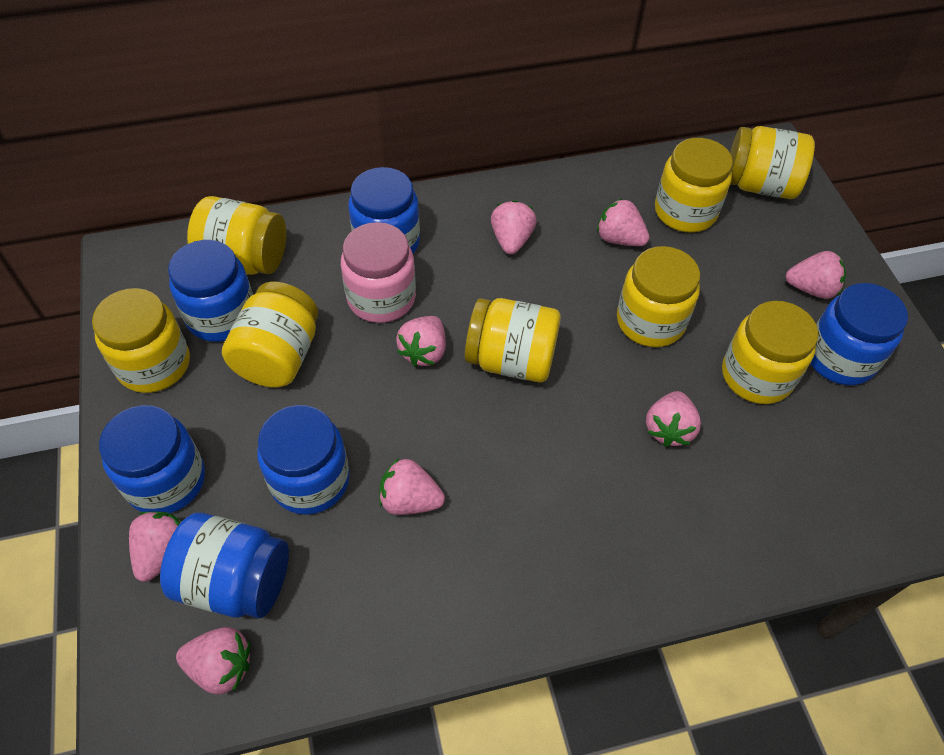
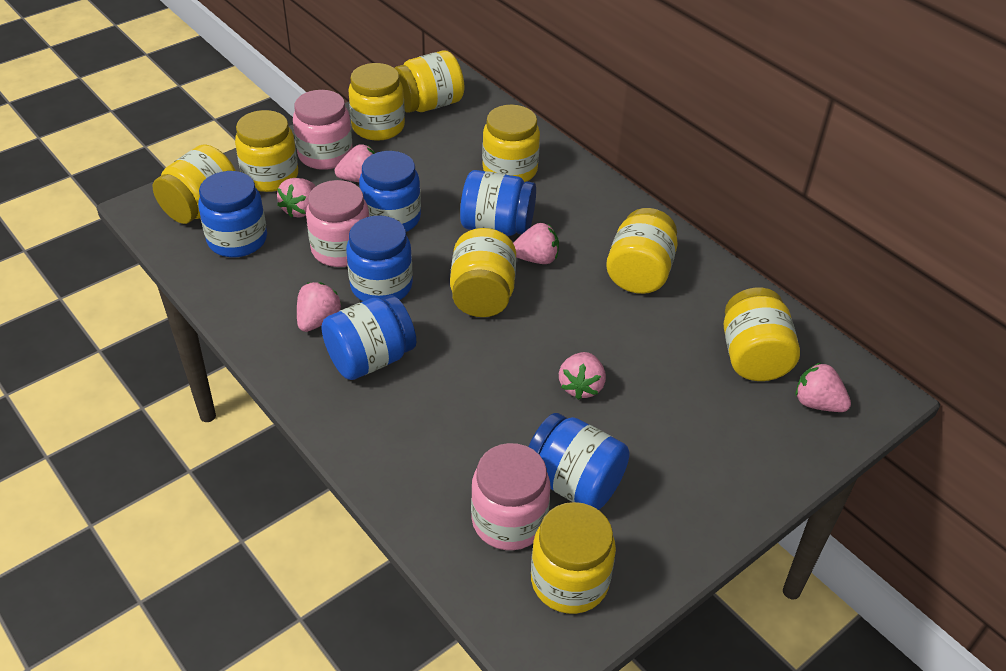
pink jar: [341,222,416,323] = 1 -> [293,90,353,170] [306,180,369,267] [471,443,550,550] = 3
pink strawberry: [129,511,182,582] [176,627,250,695] [379,458,445,515] [396,316,446,367] [491,200,537,254] [597,198,649,246] [646,391,701,447] [786,251,846,299] = 8 -> [277,178,316,218] [297,282,341,332] [335,144,375,182] [513,223,559,264] [559,352,606,400] [796,363,851,412] = 6
yellow jar: [92,288,190,393] [187,196,286,275] [222,282,318,388] [465,298,561,383] [617,246,700,347] [655,138,733,233] [722,301,818,404] [730,126,815,199] = 8 -> [153,144,236,224] [235,110,298,192] [348,63,405,141] [395,50,464,113] [450,228,516,317] [482,105,540,182] [531,502,616,614] [606,208,678,294] [724,288,800,381] = 9

